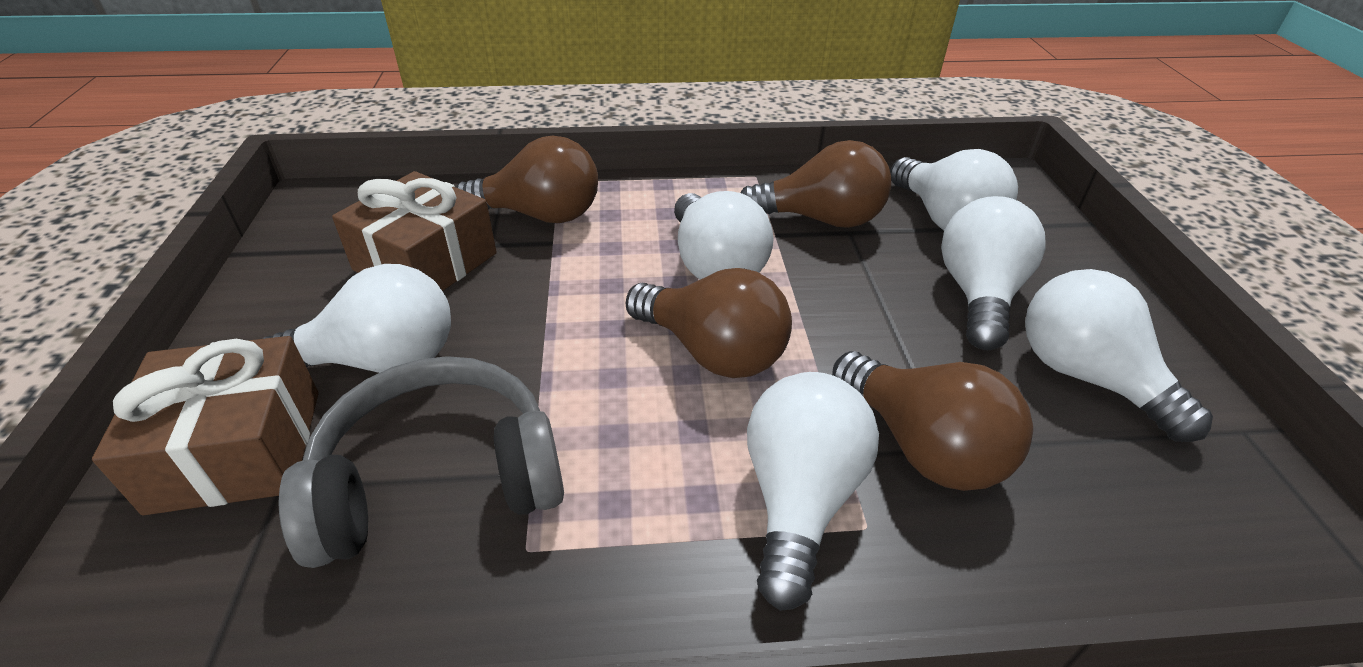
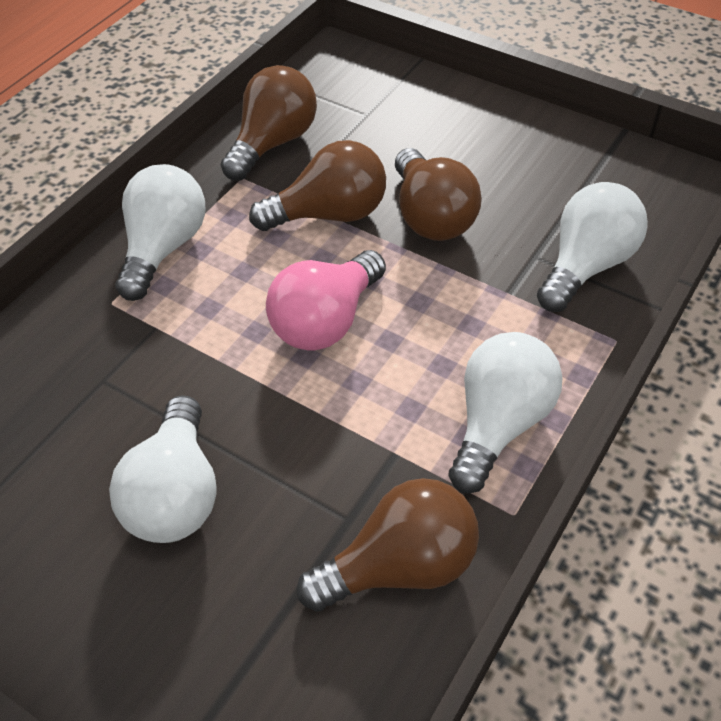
brown gift: [92,336,319,515] [332,171,497,291] = 2 -> none = 0
grey headphones: [278,356,564,568] = 1 -> none = 0
pink light bulb: none = 0 -> [266,250,386,351] = 1
white light bulb: [263,264,451,373] [674,191,774,279] [747,372,879,611] [890,149,1018,230] [941,196,1046,350] [1025,269,1213,442] = 6 -> [109,395,216,543] [115,164,205,301] [448,332,562,493] [537,182,648,312] = 4

